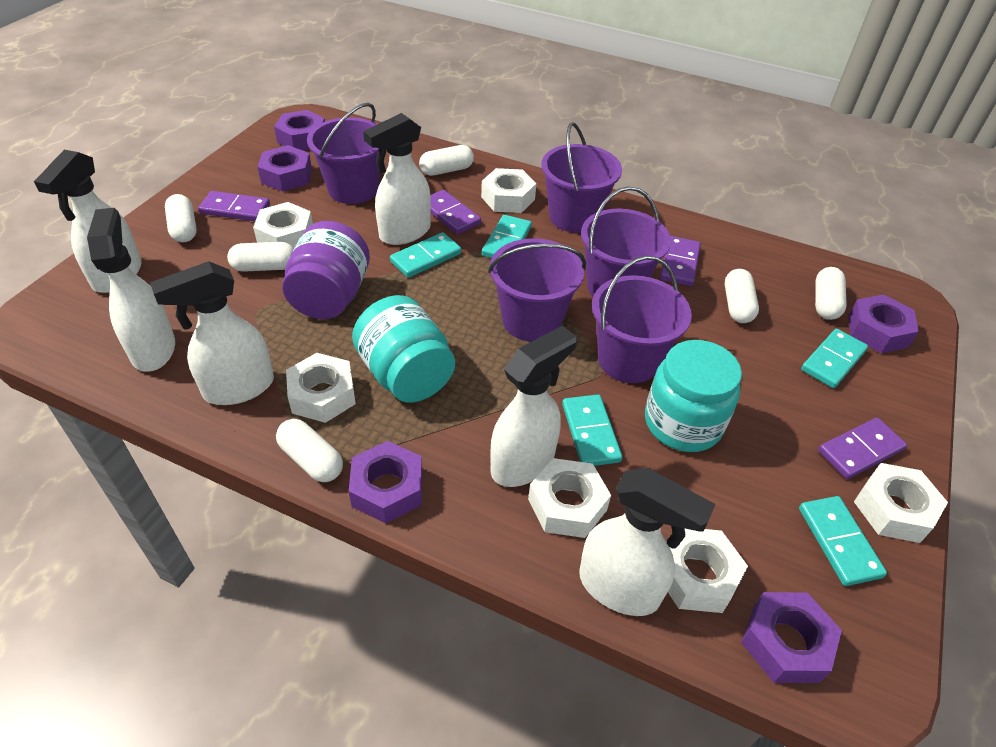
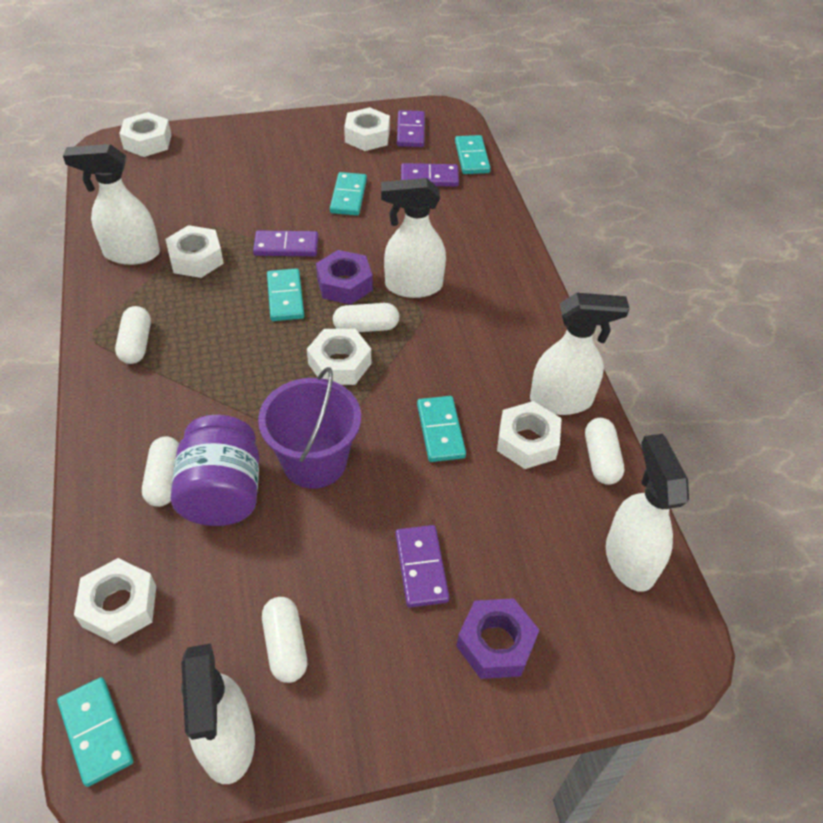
purple bucket: [307,103,380,204] [488,238,586,342] [541,122,622,233] [581,186,671,296] [592,256,692,383] = 5 -> [258,367,361,489] = 1
purple nut: [258,145,312,192] [274,110,325,150] [349,441,422,524] [741,592,842,683] [848,294,919,353] = 5 -> [316,250,373,305] [456,598,539,679] = 2
turquoise jar: [352,295,455,403] [645,340,742,452] = 2 -> none = 0
white capsule: [165,194,197,242] [227,242,294,272] [276,419,343,482] [419,145,474,176] [725,269,759,323] [815,267,847,320] = 6 -> [115,306,151,364] [142,436,179,507] [262,597,307,683] [333,303,399,332] [585,418,624,485] = 5
white spray bottle: [34,150,141,293] [87,208,175,372] [150,261,274,405] [363,113,431,245] [490,325,577,487] [579,468,715,616] = 6 -> [63,144,160,265] [181,643,255,784] [381,178,446,298] [530,293,630,415] [606,434,689,592] = 5

